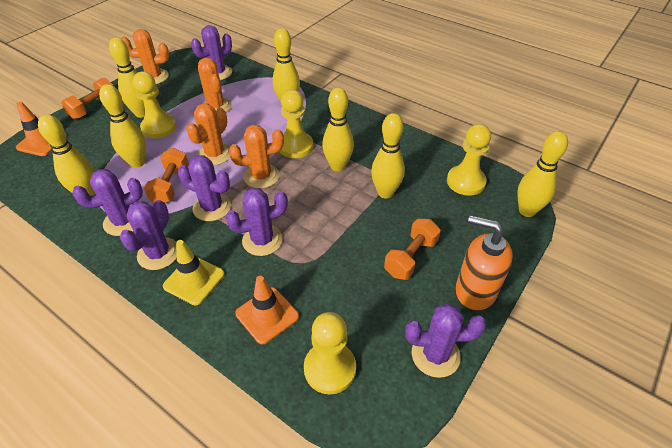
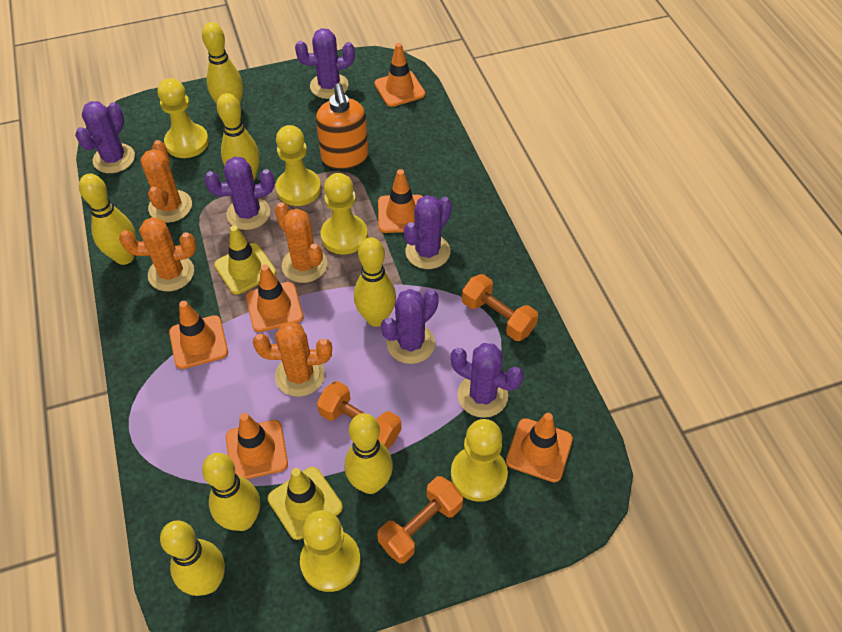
orange traffic cone: [16,102,67,156] [235,276,299,344] = 2 -> [169,301,228,369] [226,413,288,479] [246,264,303,332] [374,43,425,107] [378,169,423,233] [506,413,573,482] = 6
yellow pawn: [132,72,177,139] [279,90,313,158] [304,312,356,394] [447,124,491,196] = 4 -> [158,78,209,158] [275,125,321,206] [300,510,361,592] [320,173,368,254] [451,419,508,502] = 5
yellow traffic cone: [163,240,224,305] = 1 -> [214,225,276,295] [268,467,343,540] = 2

